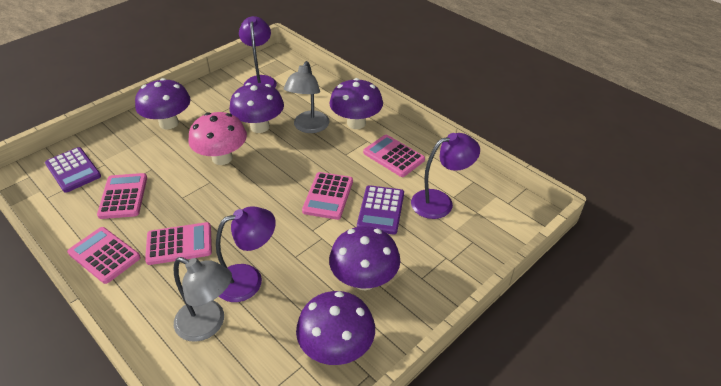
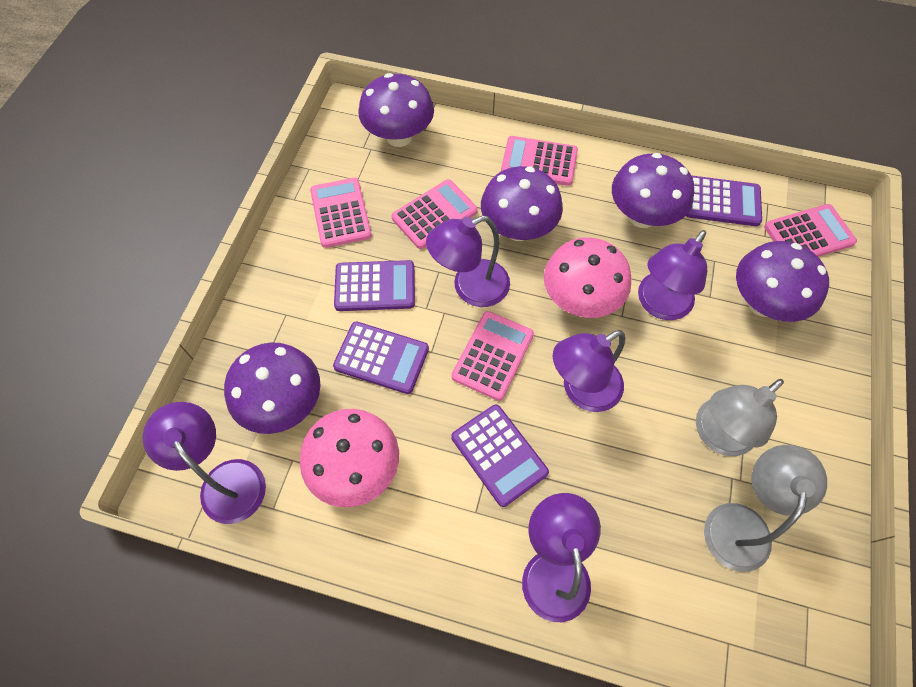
pink mushroom: [188,112,247,165] = 1 -> [300,409,399,507] [544,237,631,318] = 2
purple calculator: [45,147,101,193] [357,185,404,235] = 2 -> [333,322,429,394] [334,260,415,311] [451,404,549,507] [686,175,762,226] = 4
purple lamp: [216,206,276,302] [239,16,277,88] [411,133,480,219] = 3 -> [143,402,266,524] [426,216,510,307] [522,493,601,622] [553,330,626,412] [638,230,707,320] = 5

